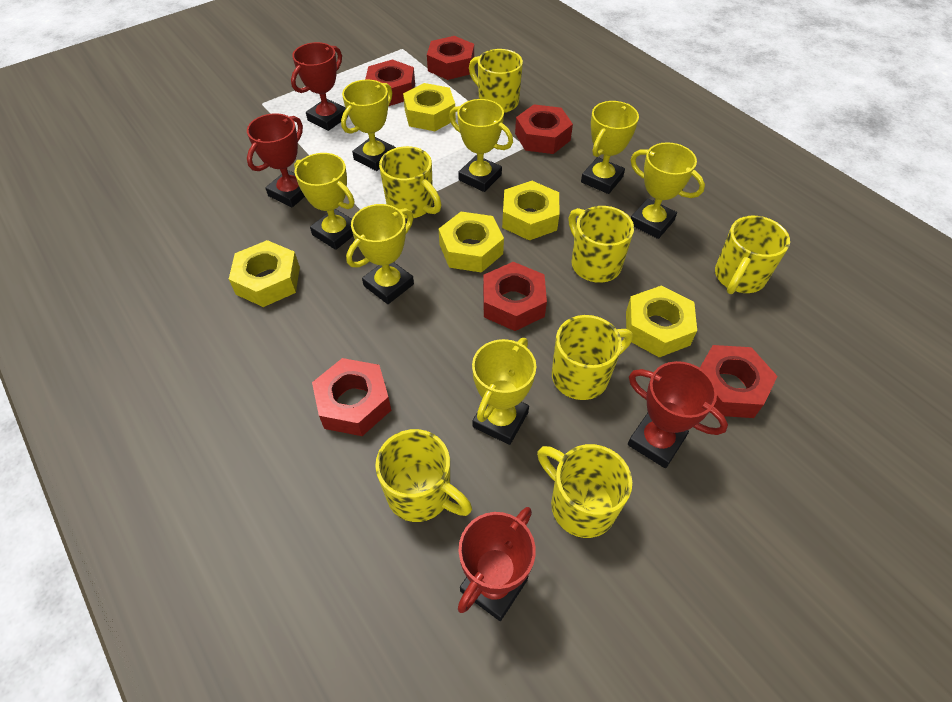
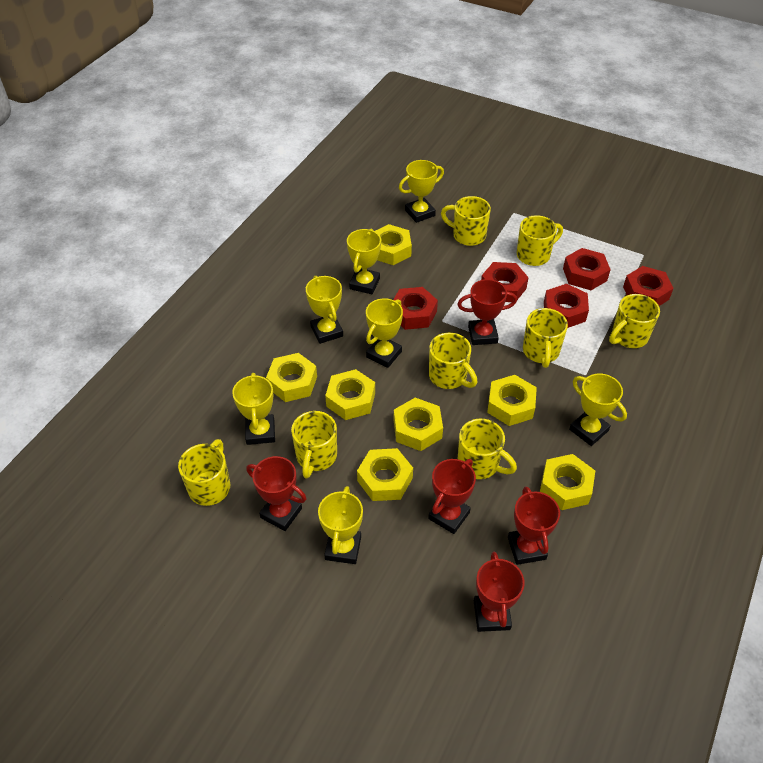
red nut: [312,358,391,436] [365,59,415,106] [427,36,474,80] [483,262,547,331] [515,104,573,154] [700,345,778,418] = 6 -> [393,287,438,330] [481,262,529,302] [544,284,589,328] [563,248,611,290] [623,266,674,306] = 5
red trophy: [247,113,305,207] [291,42,348,131] [458,507,536,621] [628,361,728,468] = 4 -> [246,456,306,531] [428,459,476,534] [457,279,517,345] [474,551,525,632] [508,486,560,565] = 5
yellow mug: [375,429,472,522] [379,146,442,219] [469,49,523,113] [537,444,633,538] [552,315,633,400] [568,206,634,283] [715,216,790,294] = 7 -> [178,439,230,506] [291,411,337,478] [429,333,478,389] [441,196,491,246] [458,419,517,479] [517,215,563,266] [523,308,568,368] [609,294,660,348] = 8
yellow nut: [229,240,300,307] [403,83,456,131] [439,212,504,273] [502,181,559,240] [626,285,697,358] = 5 -> [266,353,317,402] [325,369,375,420] [357,448,413,501] [375,224,412,265] [394,398,443,451] [487,375,537,426] [540,454,595,510] = 7

